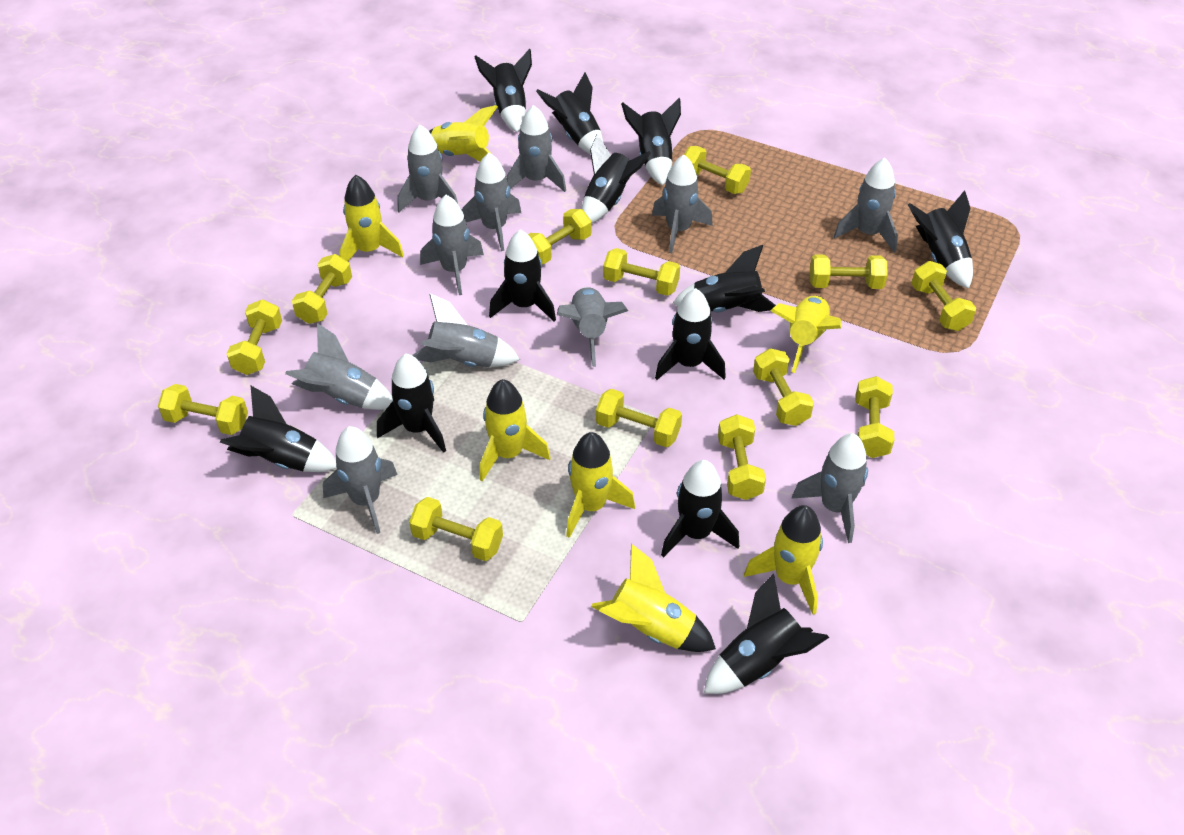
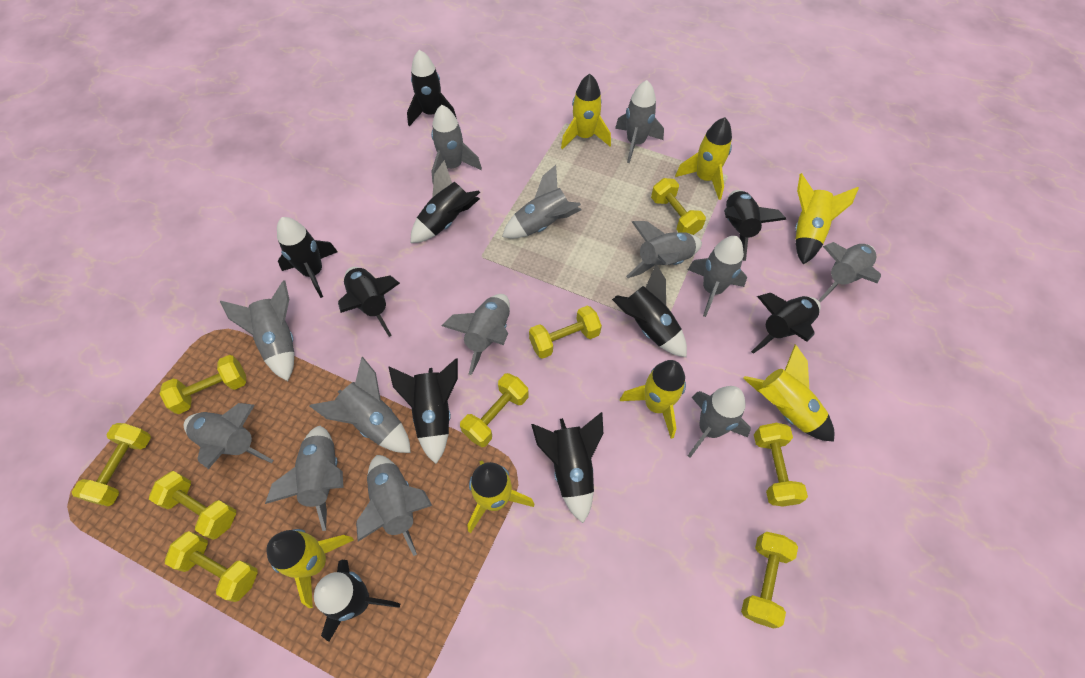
black rocket: [220,386,336,472] [377,354,446,453] [475,49,532,133] [489,230,556,322] [536,72,603,154] [582,133,651,224] [621,98,681,186] [655,288,726,380] [661,460,739,558] [673,245,776,313] [704,574,829,694] [908,190,973,289] = 12 -> [277,217,338,298] [314,560,400,642] [338,267,400,337] [388,358,458,464] [407,50,457,126] [410,160,480,243] [531,412,604,523] [612,264,687,357] [724,190,786,261] [751,293,821,354] = 10
grey rocket: [285,323,393,410] [323,426,398,534] [398,125,458,212] [412,294,520,367] [420,195,484,295] [462,153,521,251] [507,105,566,192] [557,287,628,367] [652,155,713,253] [791,433,868,543] [834,158,898,252] = 11 -> [184,403,274,469] [220,280,294,381] [265,426,344,531] [310,357,411,453] [356,455,433,556] [431,105,482,183] [441,294,510,375] [502,165,581,238] [615,80,664,163] [626,221,702,278] [688,236,747,317] [688,386,751,458] [818,242,881,302] = 13
yellow dumbbell: [158,384,248,435] [227,300,282,375] [292,254,352,324] [409,497,503,561] [528,209,591,265] [596,389,682,447] [603,248,680,296] [684,146,751,194] [718,414,766,500] [753,348,814,426] [810,255,888,289] [856,376,894,458] [911,261,976,331] = 13 -> [72,423,151,506] [149,471,236,540] [160,355,246,414] [165,531,258,602] [460,373,529,447] [529,306,602,359] [651,178,706,235] [741,532,798,629] [754,423,808,506] = 9

